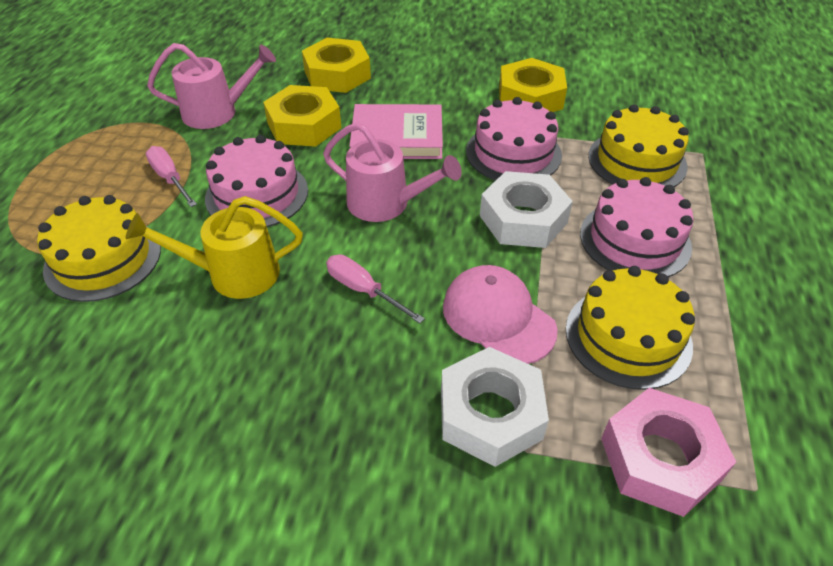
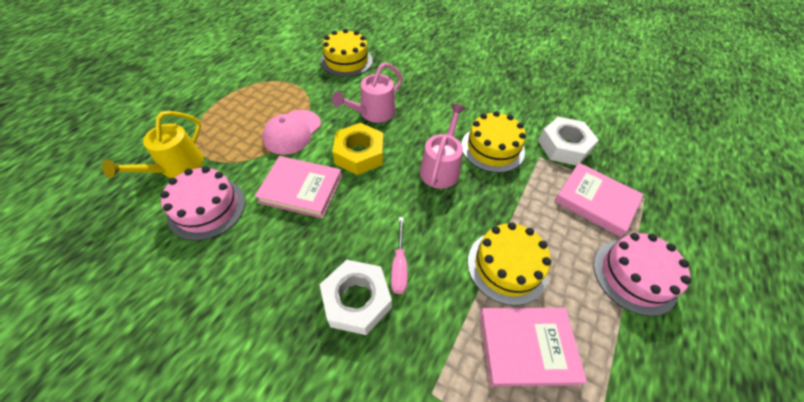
pink book: [349,104,443,159] = 1 -> [255,156,342,218] [480,308,587,386] [554,163,644,237] = 3
pink cake: [205,135,308,227] [466,97,562,180] [580,177,694,277] = 3 -> [160,166,245,241] [593,233,691,316] = 2
pink nut: [601,388,736,517] = 1 -> none = 0
pink screwdriver: [146,146,197,207] [326,255,425,324] = 2 -> [391,217,408,294] = 1
yellow nut: [263,85,341,147] [302,38,371,93] [499,58,567,112] = 3 -> [332,123,383,175] = 1

